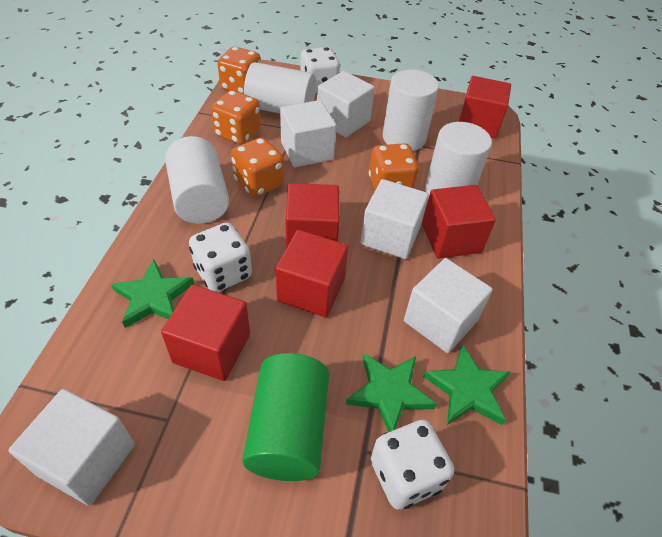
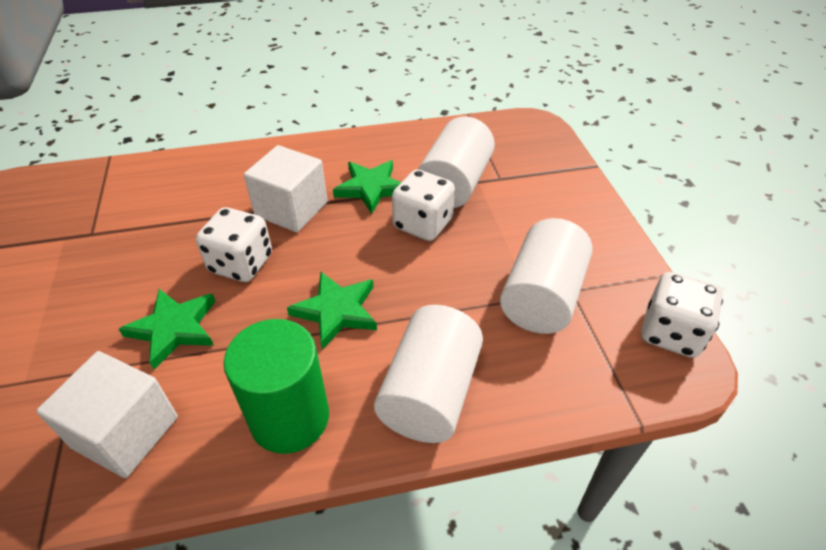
orange dice: [211,90,261,145] [217,47,261,94] [231,137,284,197] [369,143,419,191] = 4 -> none = 0
red cube: [161,285,250,381] [275,230,348,317] [285,183,340,248] [422,185,496,259] [459,76,511,139] = 5 -> none = 0
white cube: [8,389,135,506] [280,100,336,167] [317,71,375,137] [360,179,429,259] [404,258,493,353] = 5 -> [36,351,178,478] [244,145,328,233] = 2
white cylinder: [165,136,229,224] [244,62,316,113] [383,70,439,151] [425,122,492,199] = 4 -> [374,305,483,443] [417,116,495,208] [500,218,593,334] = 3

